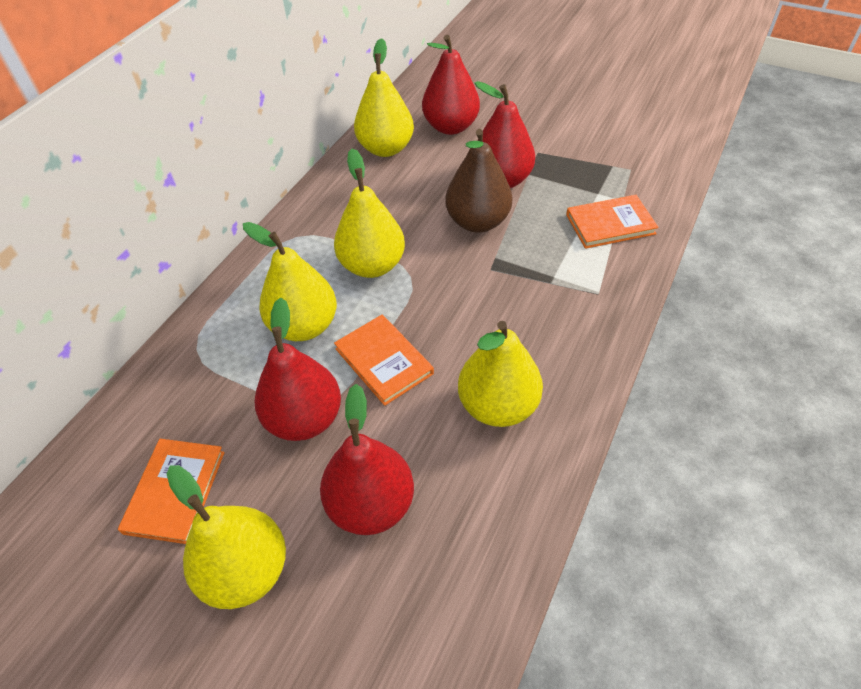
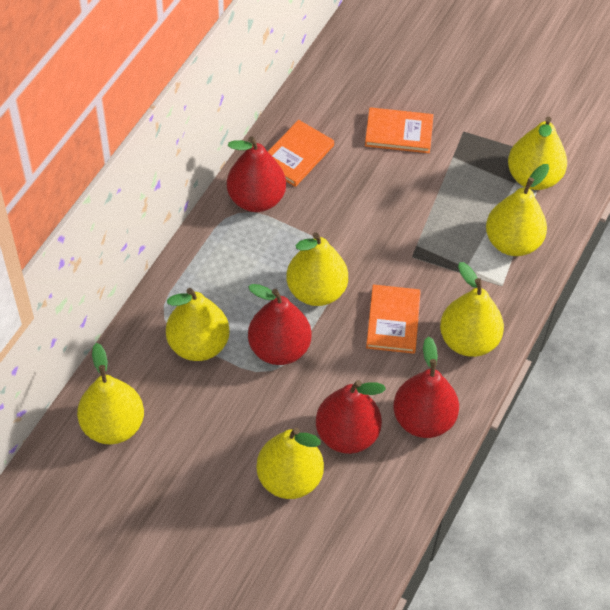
brown pear: [445,129,513,233] = 1 -> none = 0
yellow pear: [167,465,286,609] [243,222,337,341] [334,148,405,278] [354,38,414,157] [458,321,543,427] = 5 -> [77,343,144,444] [166,288,230,361] [256,428,324,499] [286,232,348,306] [440,262,504,357] [486,164,549,256] [508,117,567,190] = 7

